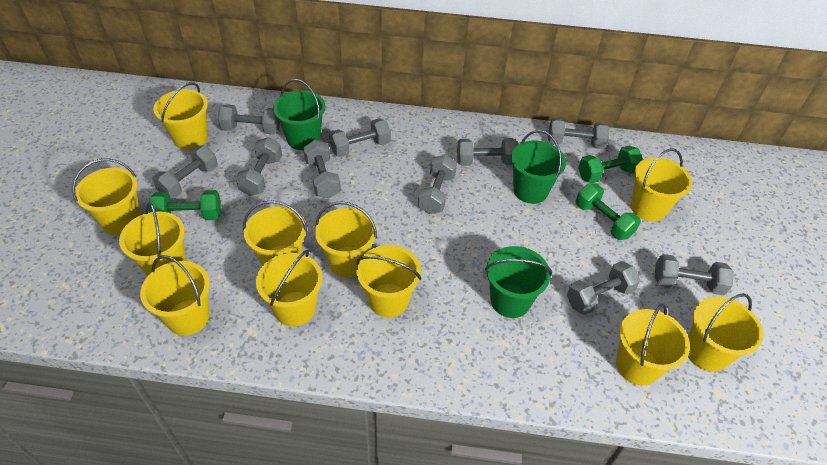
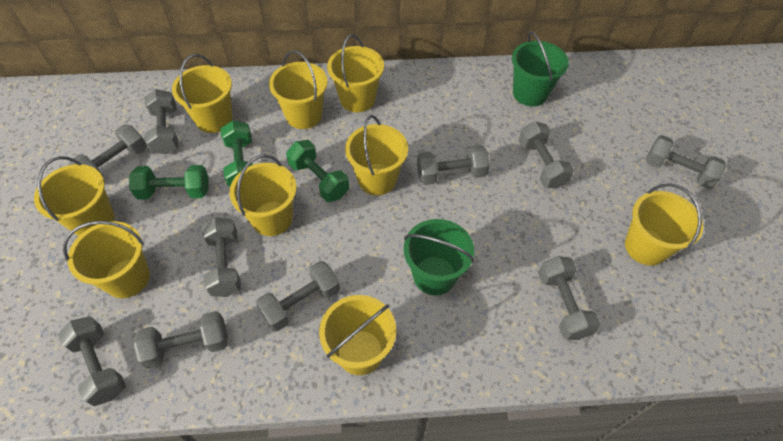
green bucket: [273,79,326,150] [485,246,552,318] [511,130,566,204] = 3 -> [404,219,474,295] [512,31,569,106] = 2
yellow bucket: [72,158,141,235] [119,202,186,276] [140,255,210,336] [153,82,208,150] [243,200,307,266] [256,250,322,326] [315,201,377,277] [356,245,421,317] [616,303,690,386] [631,149,692,221] [688,293,764,372] = 11 -> [34,156,114,236] [63,221,150,298] [172,54,233,133] [229,154,297,236] [269,50,328,129] [319,295,396,375] [327,34,384,112] [345,115,408,195] [625,183,703,266] = 9

